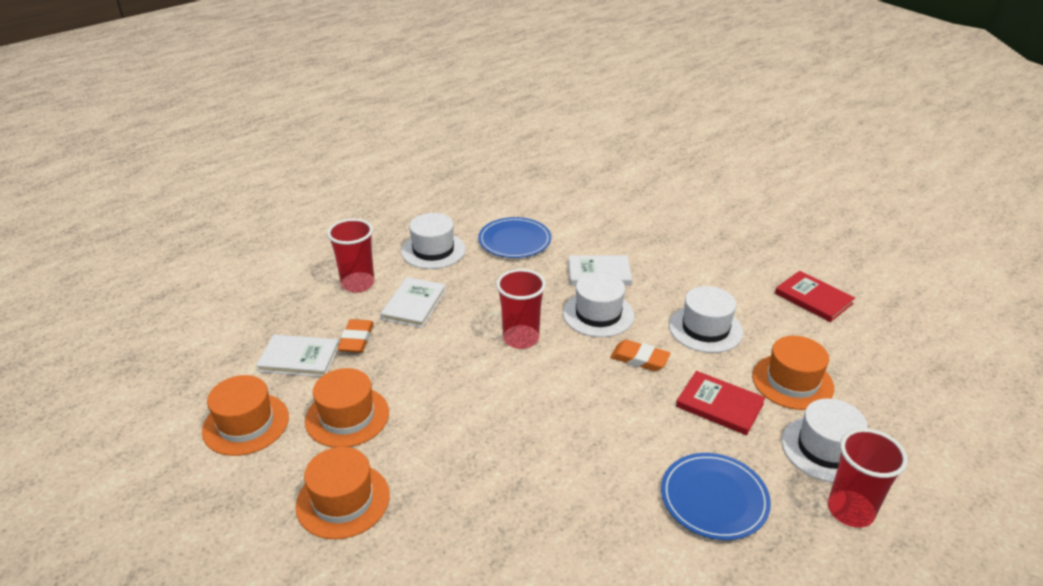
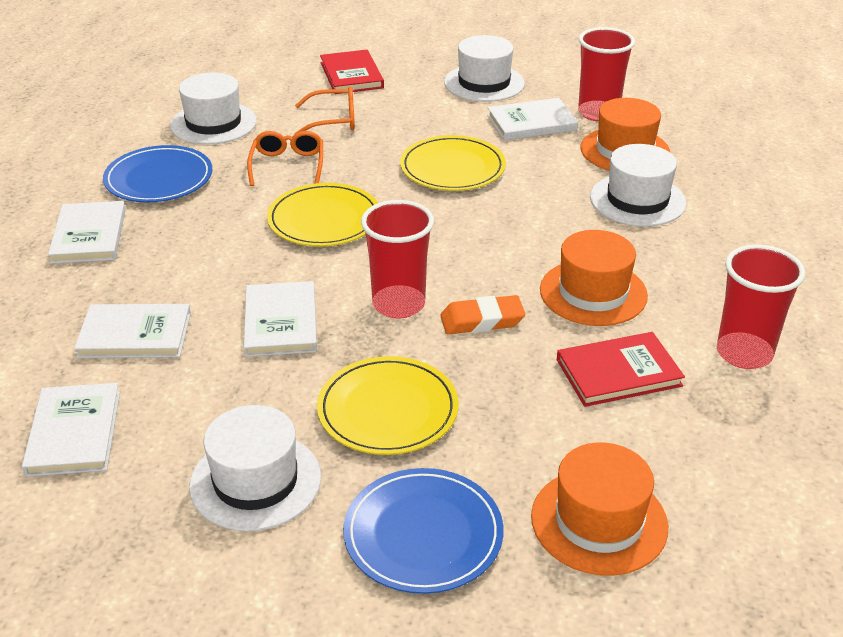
orange eraser: [337,319,374,353] [610,340,670,371] = 2 -> [440,295,525,334] = 1
orange glasses: none = 0 -> [247,131,323,186] [294,86,355,135] = 2
orange hat: [202,375,289,456] [295,447,390,539] [305,368,389,448] [752,336,834,410] = 4 -> [531,442,668,576] [540,230,648,326] [581,98,670,171] = 3
white book: [256,335,339,377] [380,277,446,328] [568,255,632,286] = 3 -> [22,383,120,477] [48,201,126,264] [74,304,191,358] [244,281,317,357] [487,98,578,141] = 5
yellow plate: none = 0 -> [267,183,378,247] [317,356,459,455] [400,135,506,191] = 3

